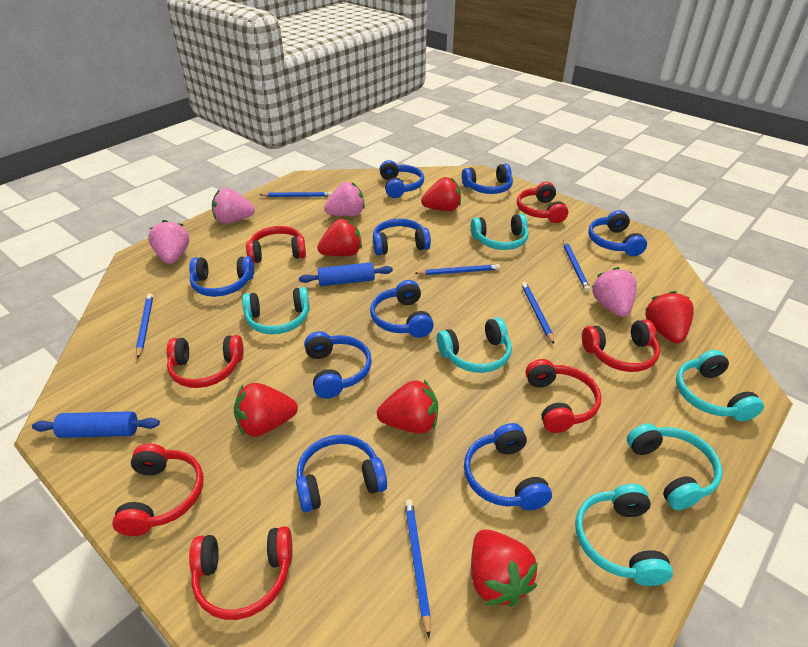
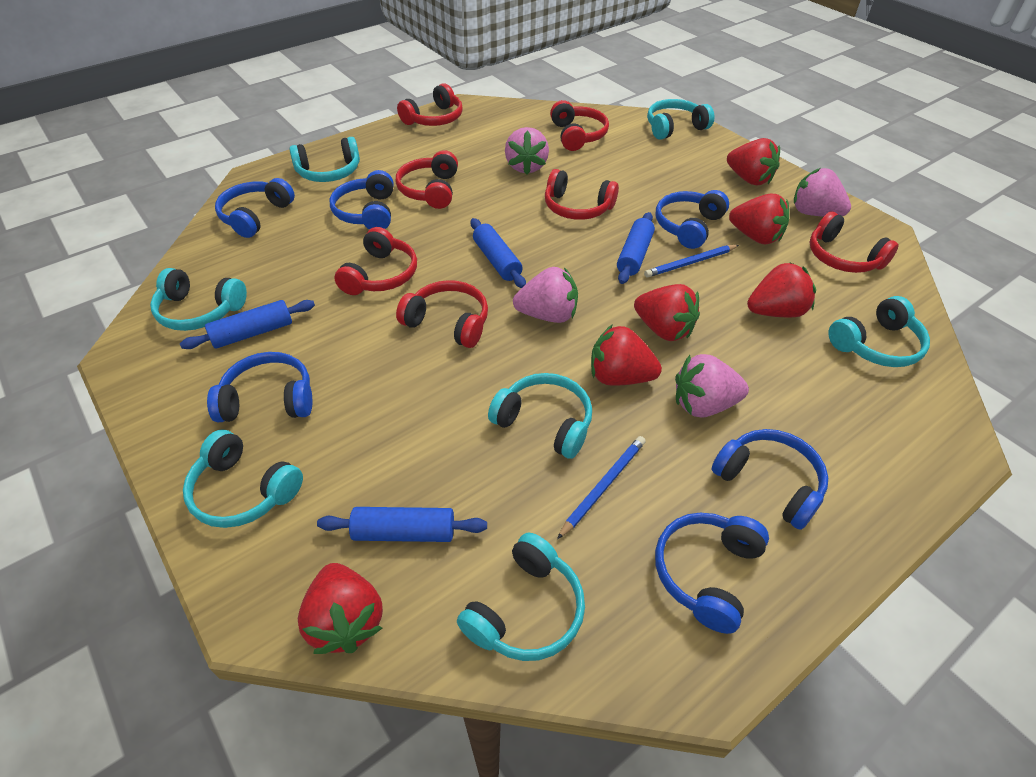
blue headphones: [189,256,254,297] [296,435,387,512] [304,331,372,399] [370,280,434,338] [373,219,431,255] [380,160,424,198] [462,164,513,194] [464,423,552,510] [588,210,647,256] = 9 -> [207,352,312,422] [215,178,295,238] [329,170,394,229] [655,513,769,634] [656,190,729,249] [712,429,828,530] = 6
blue pencil: [136,293,153,359] [260,192,332,197] [405,499,431,638] [414,264,500,275] [521,282,554,344] [563,240,590,292] = 6 -> [557,436,646,539] [644,245,739,278] = 2
blue rolling pin: [32,411,160,438] [299,262,393,286] = 2 -> [180,300,315,349] [317,507,487,542] [471,218,526,288] [617,212,655,284] = 4
turquoise headphones: [242,287,310,334] [437,318,512,373] [471,214,529,250] [575,484,673,586] [627,423,722,510] [676,350,764,421] = 6 -> [150,268,247,331] [183,430,303,528] [289,137,360,182] [457,533,585,661] [488,373,592,459] [647,99,714,140] [828,296,930,367] = 7

